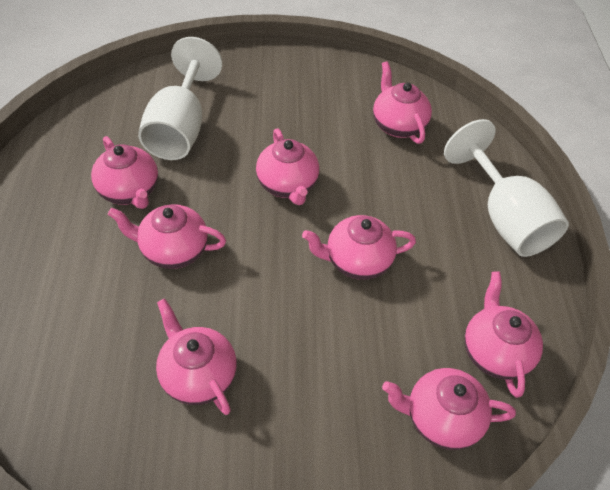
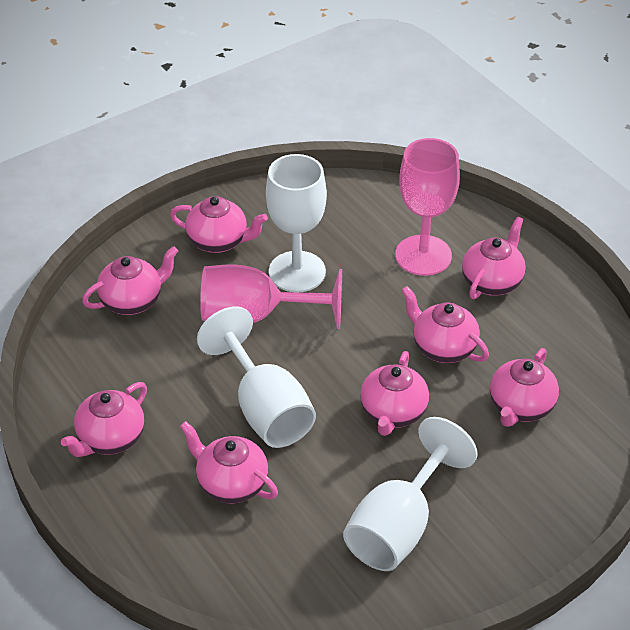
pink goblet: none = 0 -> [200,264,342,329] [395,138,460,276] = 2
white goblet: [138,37,223,160] [444,119,569,257] = 2 -> [197,307,316,448] [266,154,327,293] [343,417,478,571] = 3

